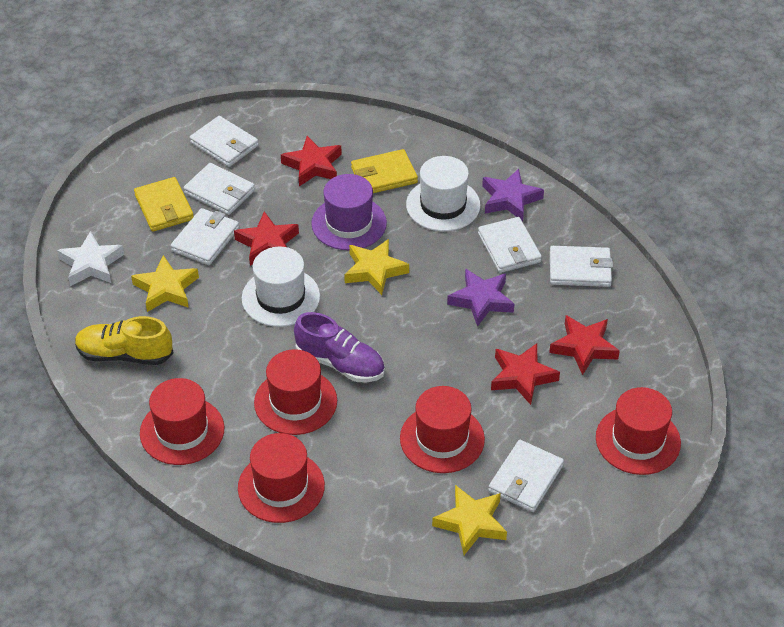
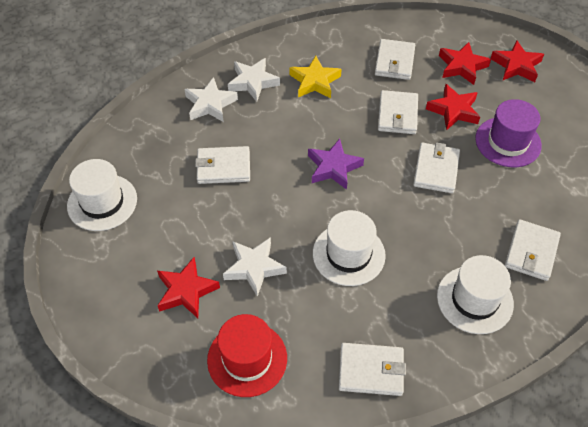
purple shoe: [294,312,385,382] = 1 -> none = 0
purple star: [447,269,514,327] [482,169,544,221] = 2 -> [308,139,364,190] = 1
red hat: [140,378,224,465] [238,433,325,523] [254,349,337,435] [400,386,485,473] [596,387,681,475] = 5 -> [207,314,287,397] = 1
white hat: [242,247,320,327] [406,156,481,231] = 2 -> [67,159,137,231] [313,210,386,286] [437,255,514,334] = 3
white star: [57,231,124,286] = 1 -> [184,77,238,122] [223,237,287,297] [228,58,280,102] = 3
yellow shoe: [75,316,173,365] = 1 -> none = 0
yellow star: [131,255,199,312] [344,239,409,295] [432,485,507,555] = 3 -> [290,56,342,98] = 1
yellow wallet: [134,177,194,232] [351,149,418,193] = 2 -> none = 0

